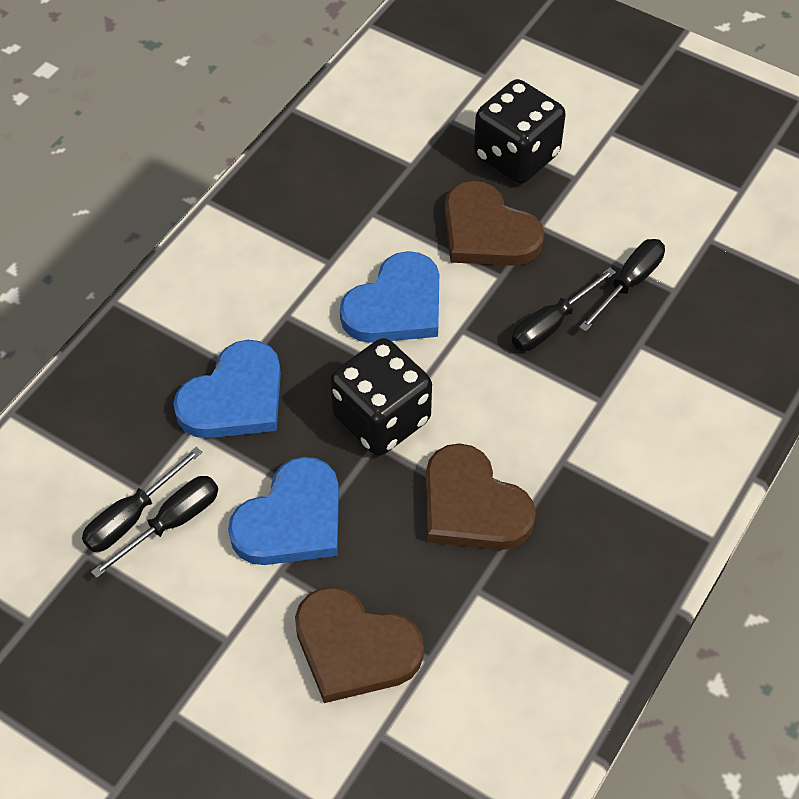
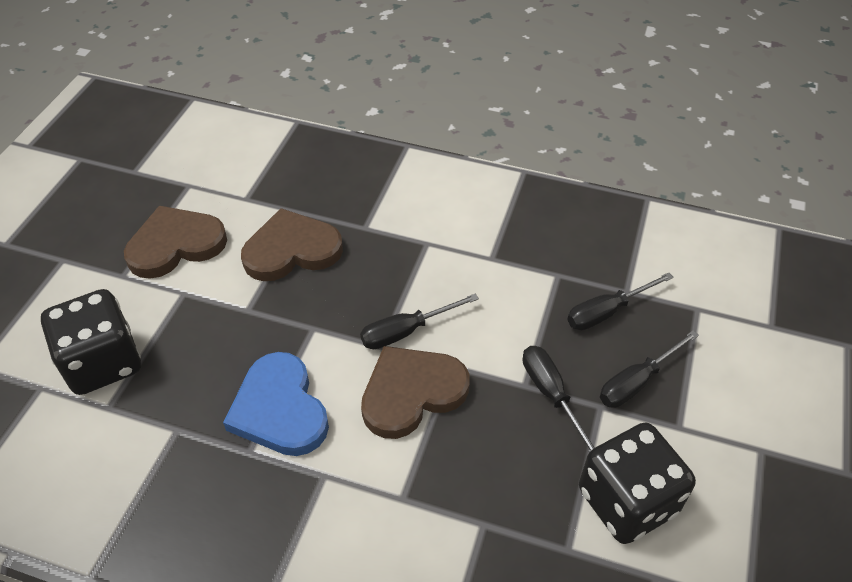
blue heart: [173,340,281,438] [228,457,339,565] [340,251,439,343] = 3 -> [223,352,329,456] = 1

